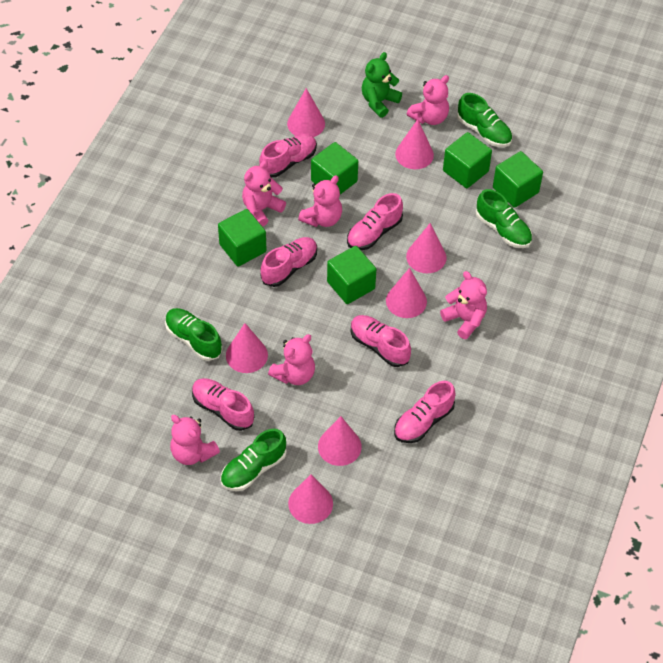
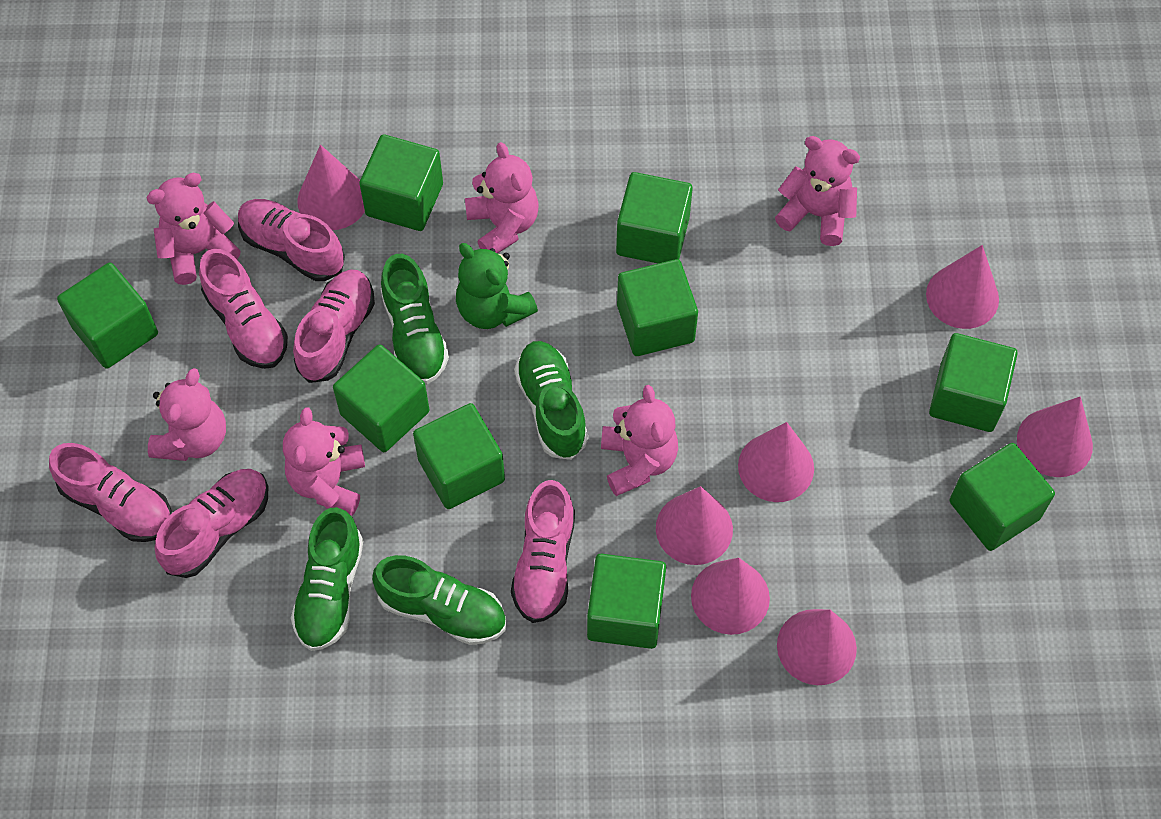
green cube: [218,209,267,267] [311,142,358,194] [327,246,376,304] [443,132,492,188] [493,151,543,208] = 5 -> [57,262,158,369] [333,344,430,452] [359,134,443,231] [413,403,505,509] [587,554,666,649] [616,172,693,263] [617,259,698,356] [929,333,1018,432] [949,443,1055,551] = 9

